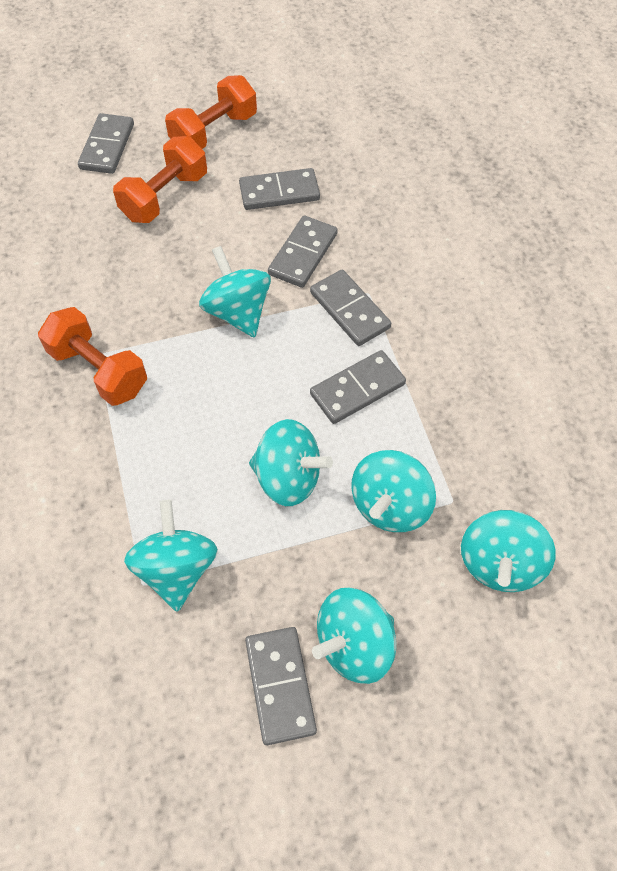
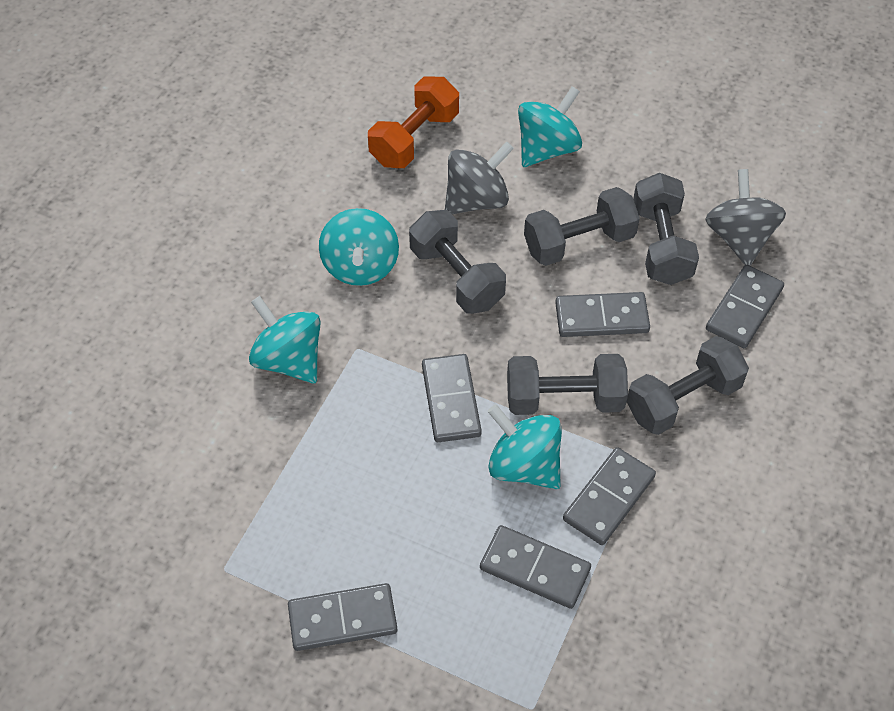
grey dumbbell: none = 0 -> [409,210,506,314] [507,354,628,415] [524,187,640,266] [627,336,749,435] [633,173,699,285] = 5
grey spinning top: none = 0 -> [445,141,514,214] [705,169,786,266] = 2
orange dumbbell: [38,307,147,406] [113,136,207,223] [165,75,257,149] = 3 -> [368,77,459,168] = 1
turquoise spinning top: [124,500,218,612] [199,246,271,338] [249,419,333,506] [312,588,396,684] [351,450,436,532] [461,510,556,592] = 6 -> [249,296,321,383] [319,208,399,286] [488,404,562,489] [518,86,582,167] = 4

